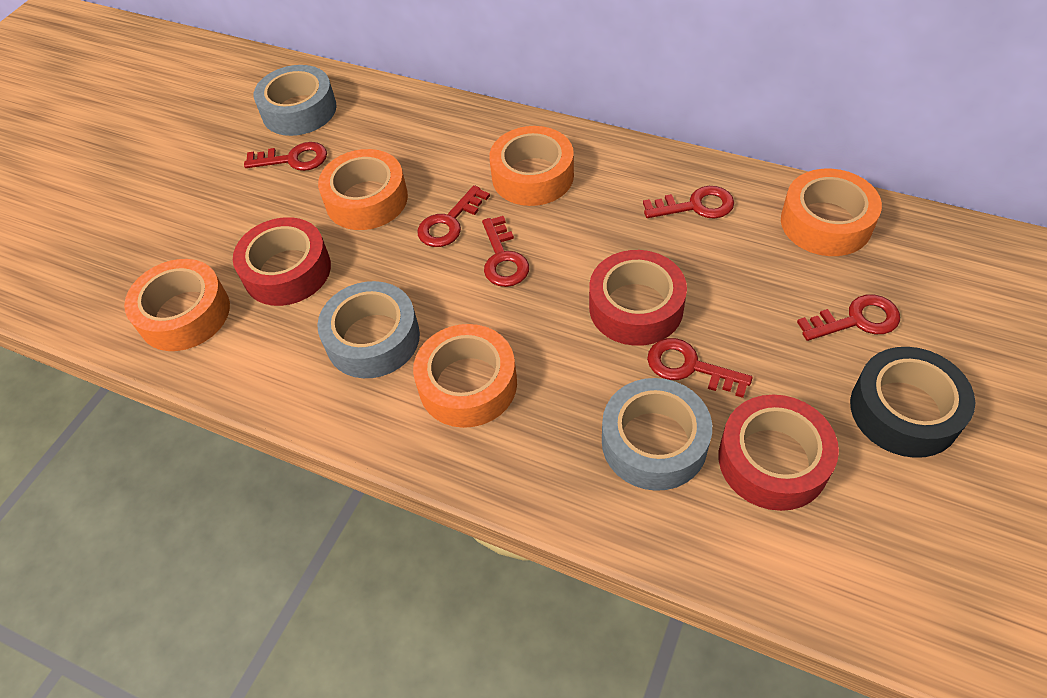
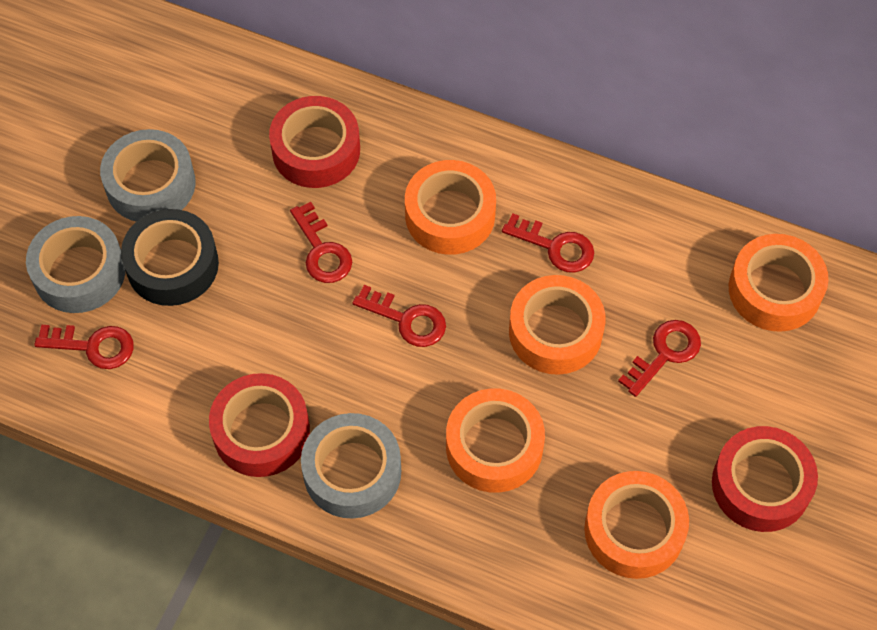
red key: [244,142,327,171] [417,185,490,247] [482,216,529,287] [643,186,734,218] [647,338,753,398] [797,294,900,341] = 6 -> [34,325,134,369] [290,202,352,283] [352,285,446,347] [502,213,594,273] [618,320,701,397] = 5

